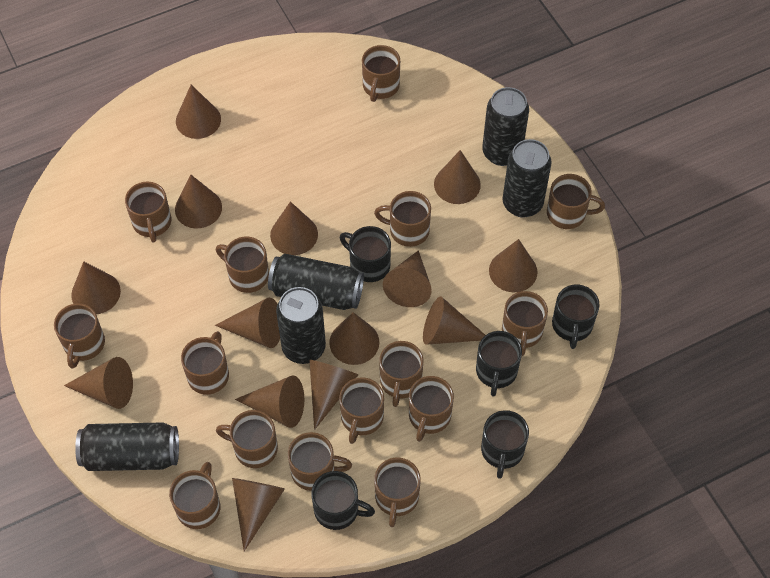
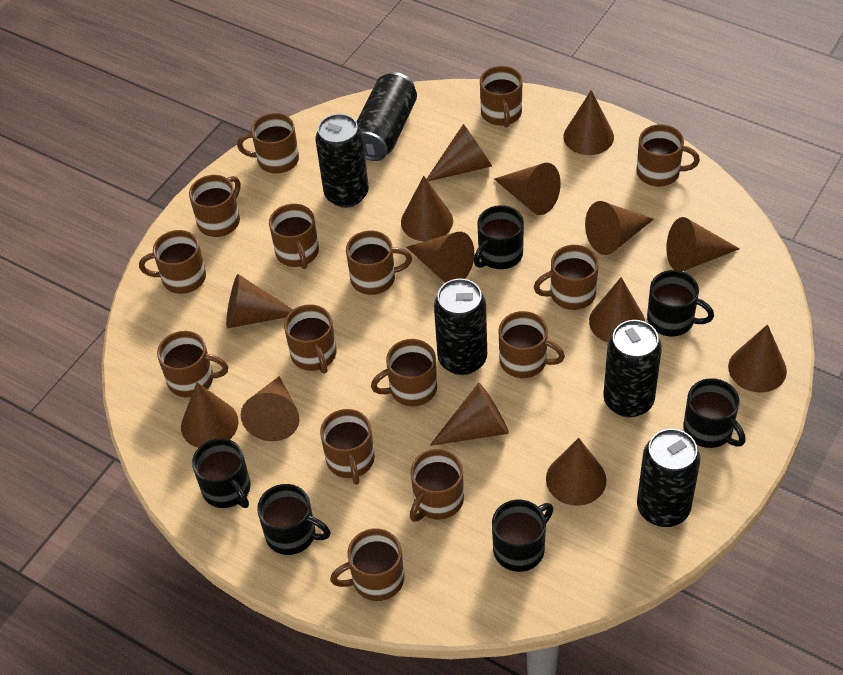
black mug: [311,471,375,530] [340,226,391,282] [476,331,522,397] [481,410,529,479] [552,285,600,349] = 5 -> [192,438,251,508] [257,484,331,555] [474,205,524,269] [492,500,554,572] [647,270,714,337] [683,378,746,448] = 6

